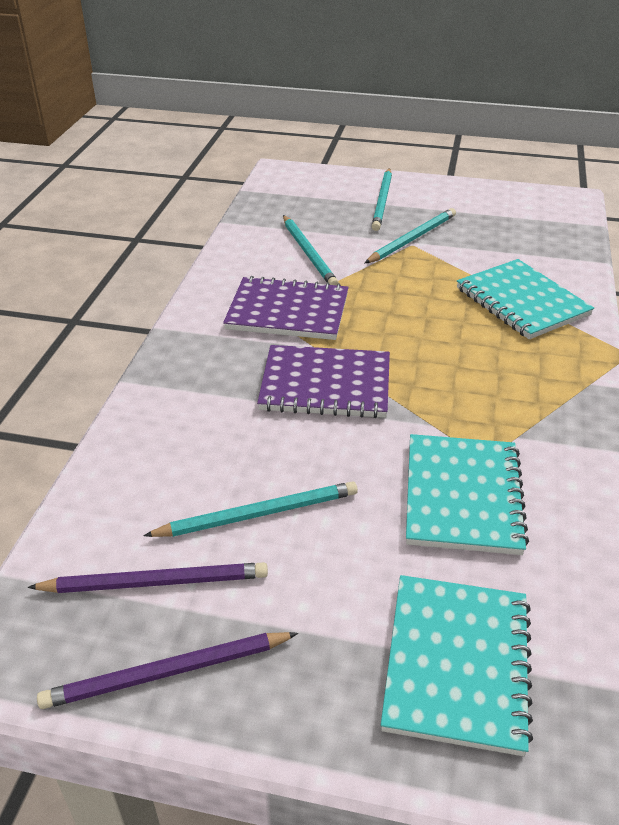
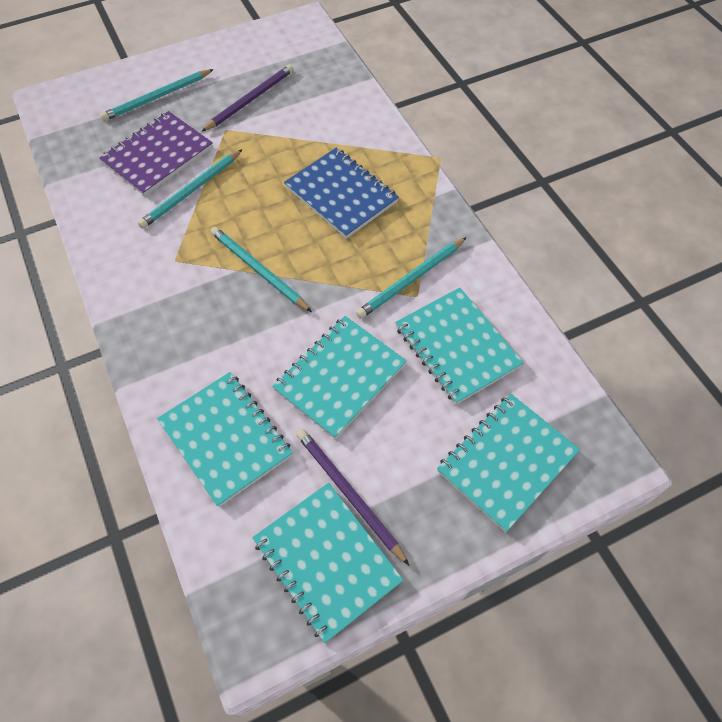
blue notebook: none = 0 -> [284,148,399,239] = 1
purple notebook: [223,276,349,340] [257,345,390,418] = 2 -> [99,111,213,196] = 1
turquoise notebook: [381,575,533,756] [406,434,529,555] [457,259,594,340] = 3 -> [157,372,293,507] [252,483,403,643] [272,316,407,439] [395,287,524,405] [437,394,580,532] = 5

